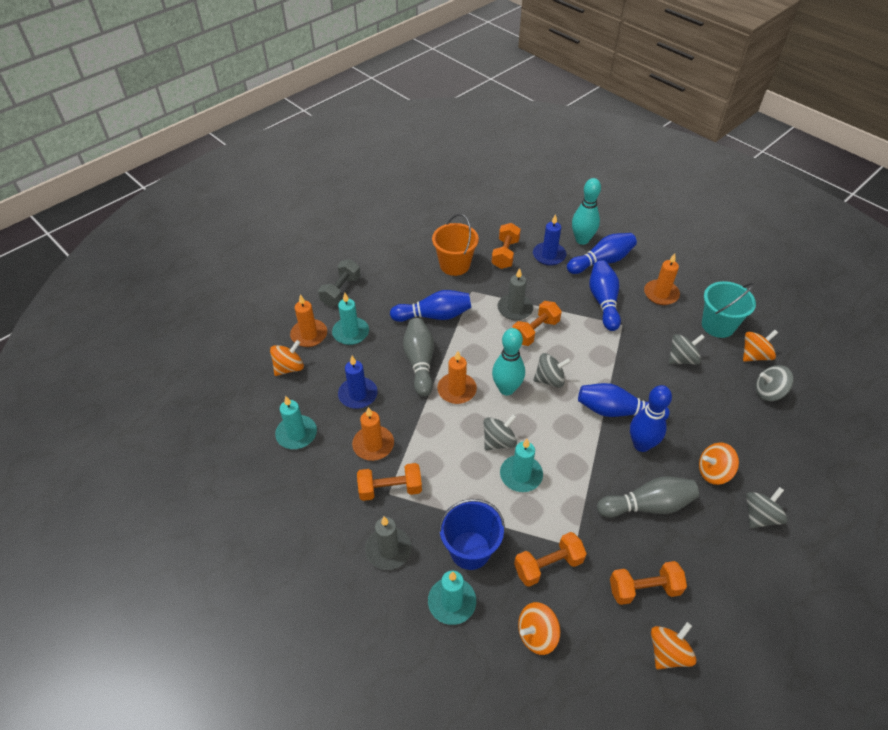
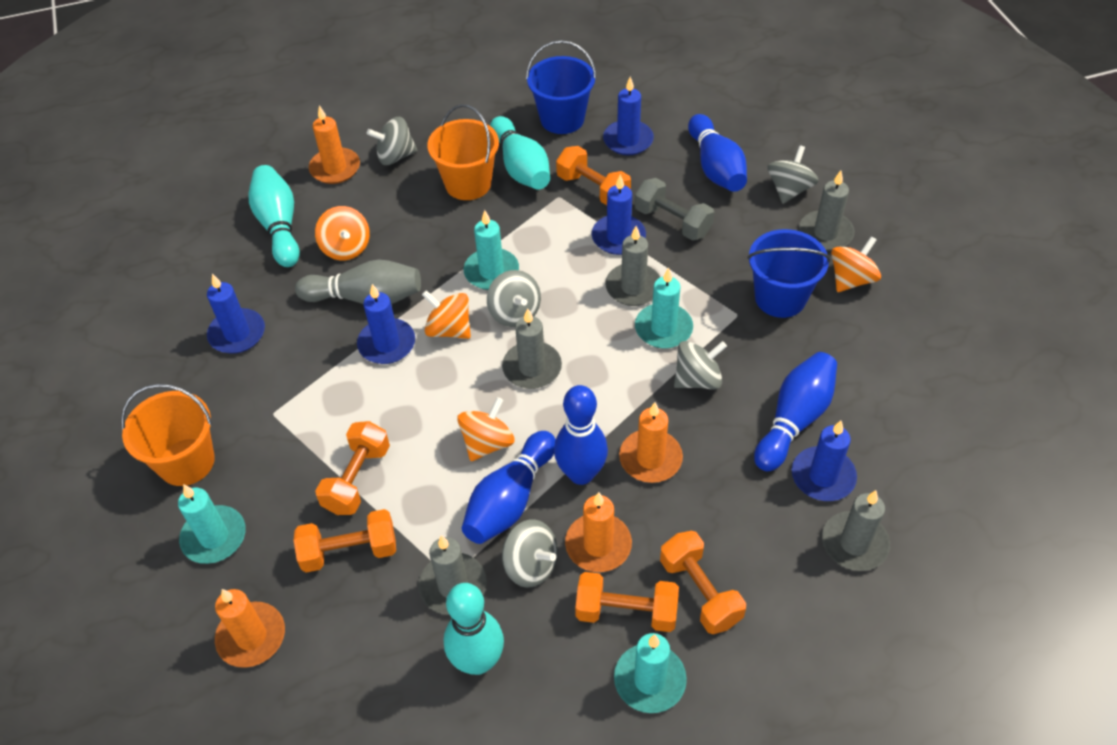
blue bowling pin: [390,290,471,322] [567,233,637,274] [578,383,670,419] [589,260,621,331] [630,385,672,452] = 5 -> [462,431,556,544] [554,385,608,485] [688,114,747,192] [754,352,837,471] = 4
blue bucket: [438,499,505,570] = 1 -> [526,40,597,134] [747,229,831,318] = 2
blue candle: [338,356,378,409] [533,214,566,266] = 2 -> [207,274,265,354] [357,284,415,364] [592,175,646,255] [603,76,654,155] [792,420,857,501] = 5
grey bowling pin: [403,318,434,397] [597,476,699,518] = 2 -> [295,260,421,304] = 1
grey candle: [365,516,412,570] [497,268,533,321] = 2 -> [419,535,487,615] [502,308,562,389] [605,226,660,306] [799,170,855,251] [822,490,890,571] = 5
orange bucket: [432,214,479,276] = 1 -> [121,384,215,486] [427,104,499,200] = 2
orange spinning top: [270,340,304,376] [518,602,560,655] [651,622,696,669] [699,443,739,485] [743,330,778,362] = 5 -> [315,206,370,260] [422,290,471,339] [457,397,515,461] [831,236,881,292] = 4
turquoise bowling pin: [492,328,525,396] [572,178,601,245] = 2 -> [249,165,300,267] [443,583,504,675] [490,116,550,190] = 3
turquoise bucket: [702,281,756,338] = 1 -> none = 0

